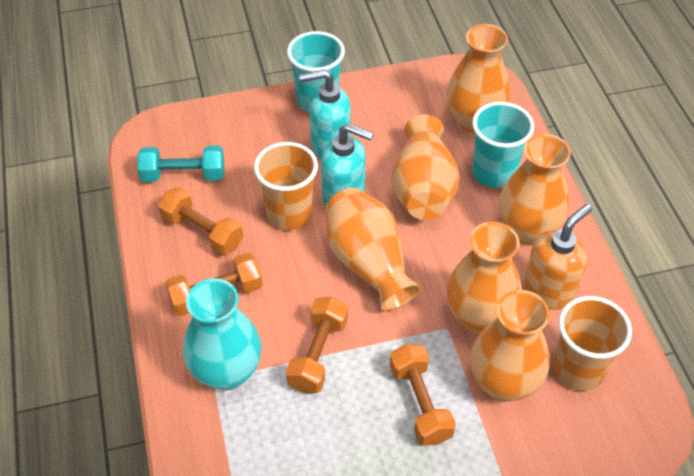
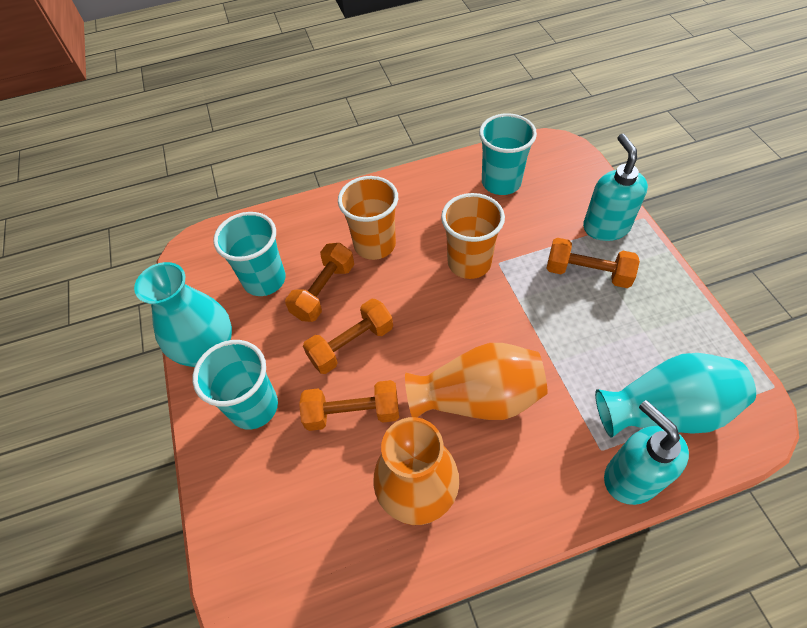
orange soap dispenser: [524,204,592,310] = 1 -> none = 0
orange vase: [326,187,421,311] [392,114,460,220] [446,222,522,333] [447,24,510,133] [470,290,550,402] [499,134,571,245] = 6 -> [373,417,459,525] [405,343,548,420] = 2
turquoise cup: [287,31,345,113] [472,102,534,188] = 2 -> [193,340,278,429] [213,212,286,296] [479,113,537,195] = 3
turquoise dumbbell: [137,146,224,182] = 1 -> none = 0
turquoise vase: [183,278,262,390] = 1 -> [134,262,232,367] [595,353,756,438] = 2

